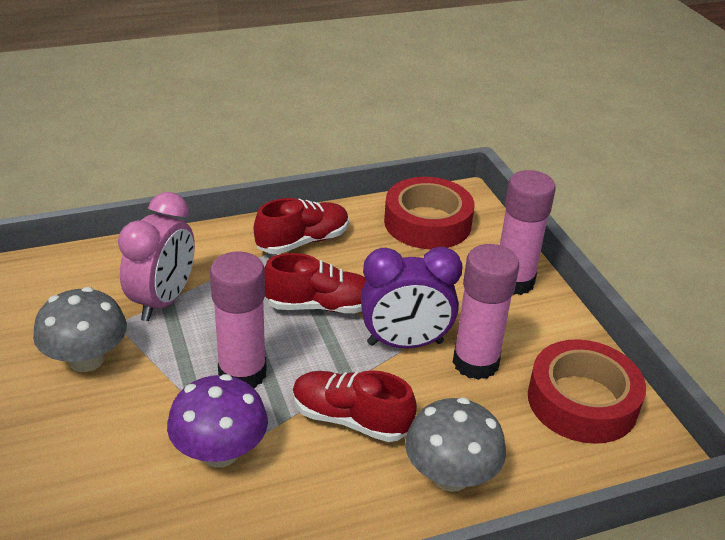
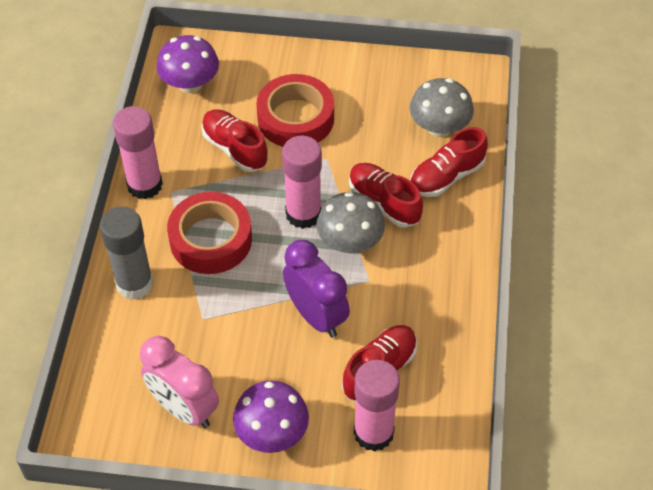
grey glue stick: none = 0 -> [100,207,153,300] = 1
purple mushroom: [167,374,268,468] = 1 -> [156,35,219,93] [233,381,309,453] = 2
red shoe: [254,198,349,254] [264,253,366,313] [292,370,417,442] = 3 -> [201,109,268,172] [342,325,417,401] [349,163,423,228] [410,127,488,197] = 4

